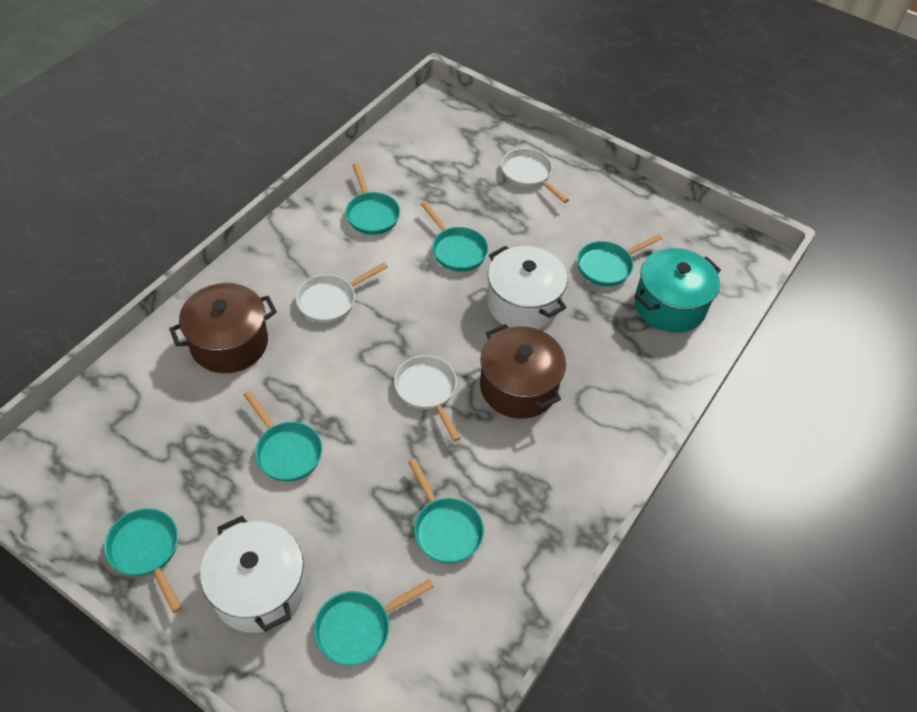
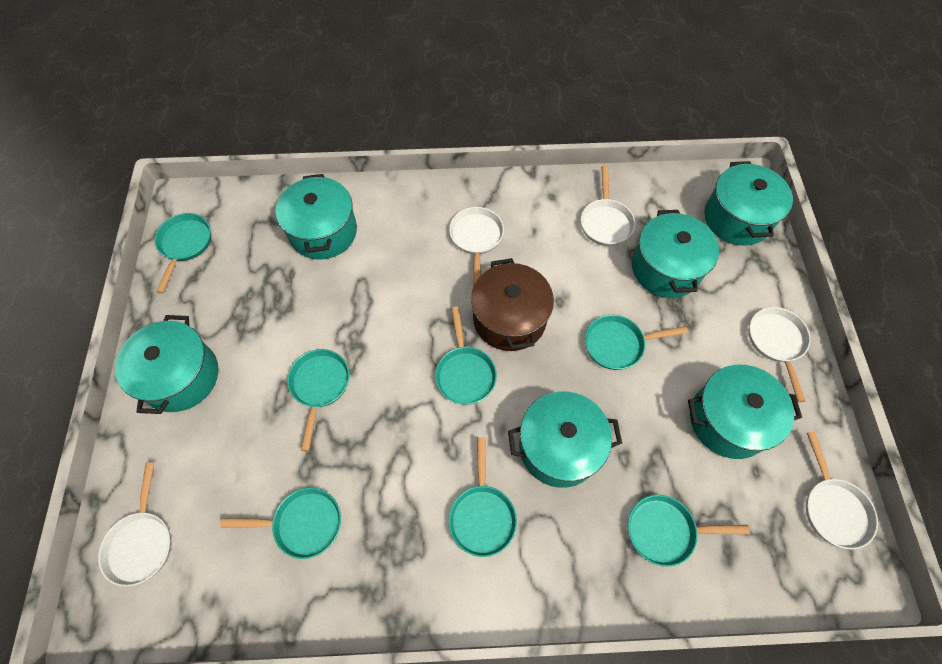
brown pot: [169,283,277,373] [480,324,566,419] = 2 -> [471,258,554,351] = 1
turquoise pot: [635,248,721,333] = 1 -> [115,315,218,414] [275,174,357,260] [508,391,622,488] [632,210,719,298] [688,365,802,459] [704,161,793,246] = 6
white pan: [296,262,388,323] [394,355,461,441] [501,148,569,203] = 3 -> [98,462,171,587] [449,207,504,286] [581,166,635,246] [749,307,811,402] [806,431,878,550] = 5
white pot: [200,516,305,633] [487,246,568,329] = 2 -> none = 0

